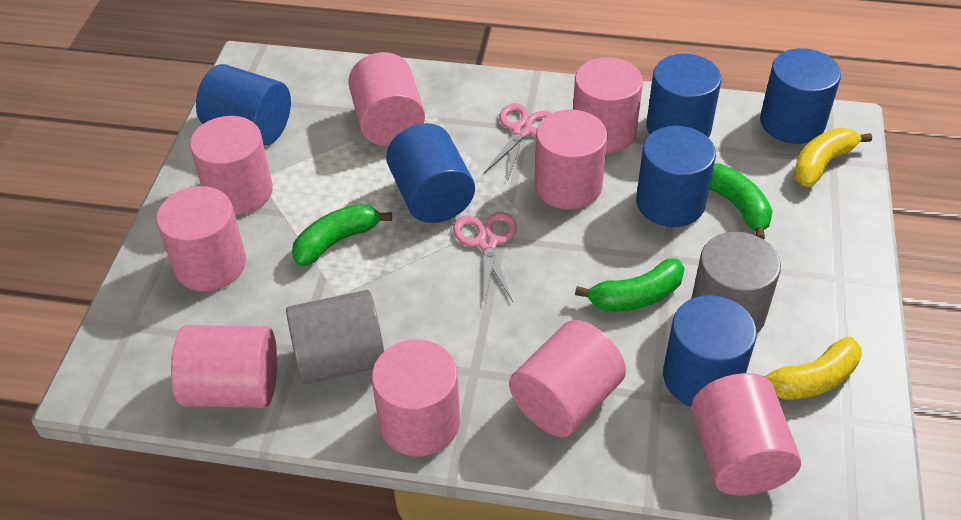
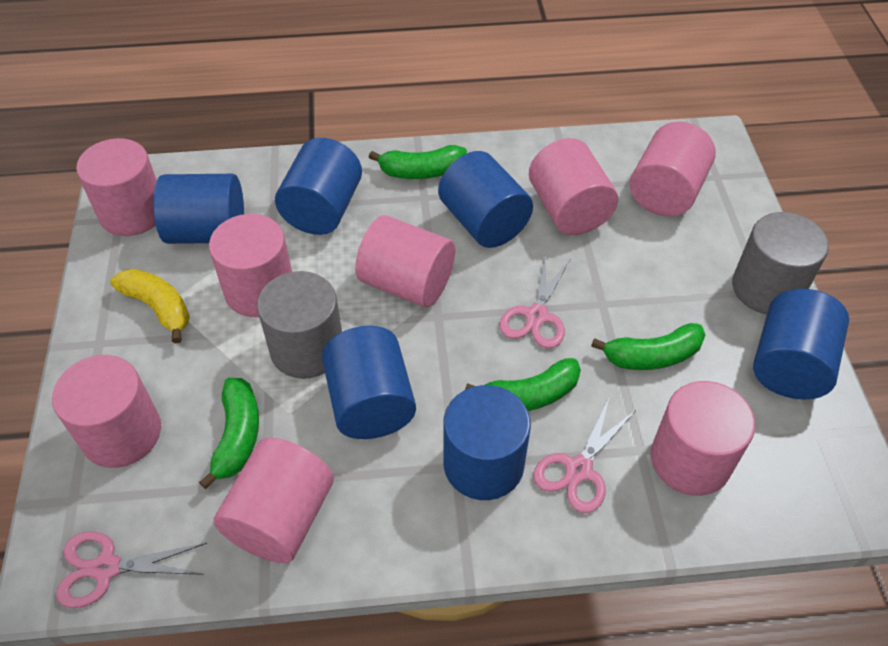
green banana: [292,204,392,266] [575,258,685,312] [709,163,773,239] = 3 -> [199,378,259,489] [369,145,467,179] [465,358,581,411] [591,323,706,370] = 4
pink cylinder: [156,186,246,291] [171,325,277,408] [190,116,273,215] [348,52,425,146] [372,339,460,457] [509,320,626,437] [534,110,607,210] [573,57,643,153] [691,373,801,496] = 9 -> [52,355,161,468] [76,138,157,236] [209,214,292,317] [213,438,334,563] [355,215,455,308] [529,138,618,235] [630,122,716,216] [651,381,755,496] = 8
pink scissors: [453,212,517,302] [484,103,552,180] = 2 -> [56,531,207,608] [500,256,571,349] [533,396,636,513] = 3
yellow banana: [764,337,862,400] [793,128,872,187] = 2 -> [110,269,190,344] = 1

